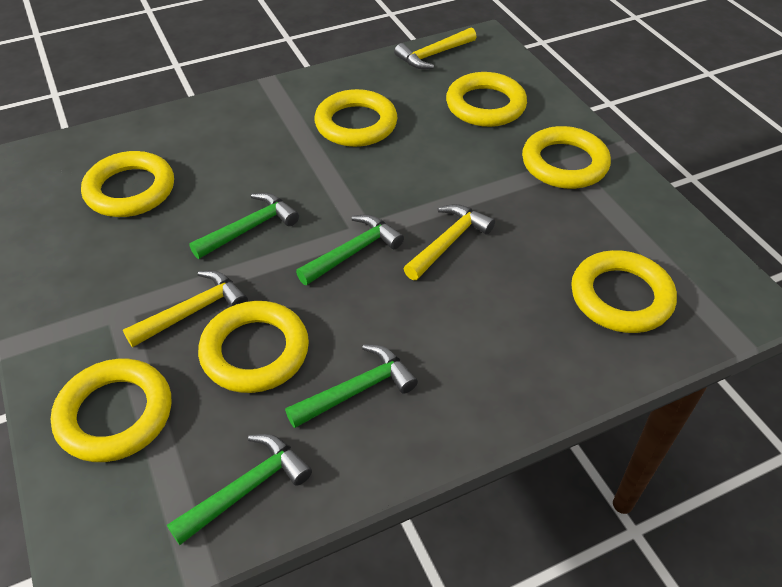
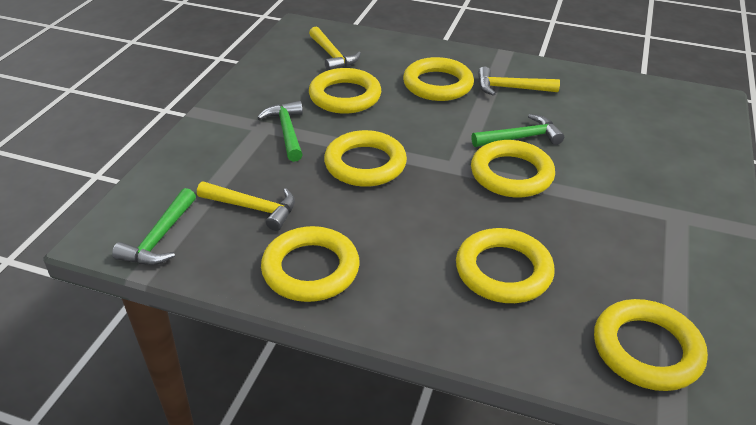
green hammer: [167,434,312,545] [189,192,299,259] [285,344,418,428] [296,214,404,285] = 4 -> [112,188,196,265] [257,101,303,162] [471,114,564,147] = 3

